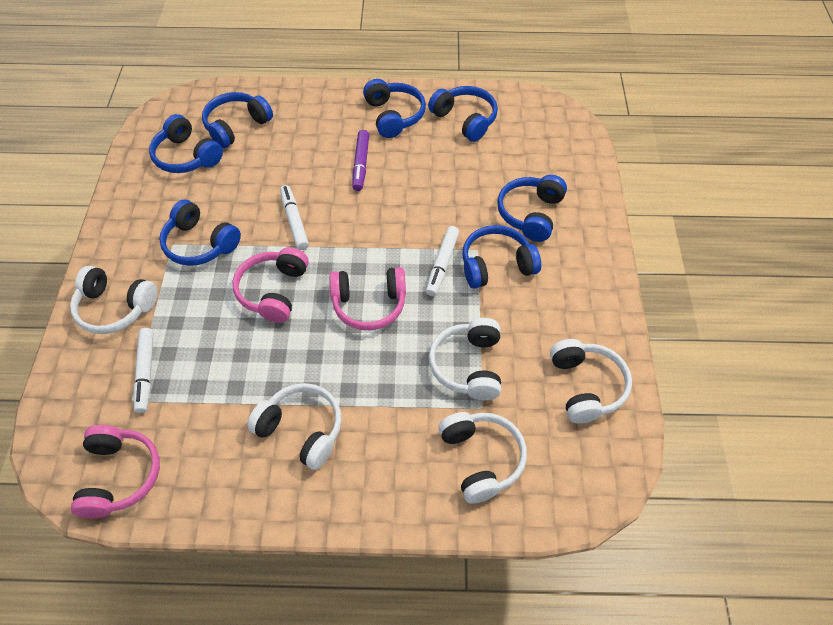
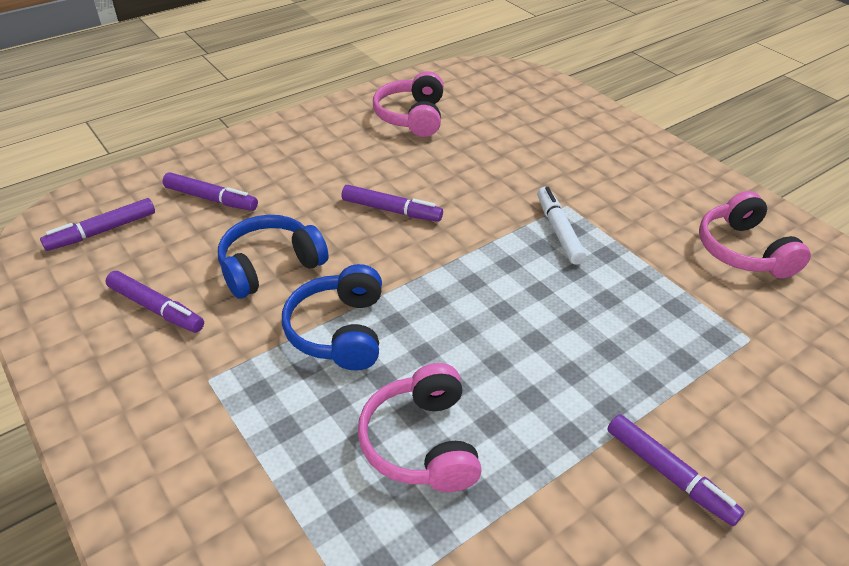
blue headphones: [149,114,223,173] [159,200,241,266] [202,92,273,149] [363,79,426,138] [428,86,498,142] [462,225,541,289] [497,175,567,242] = 7 -> [218,215,329,299] [282,264,382,371] = 2
purple marker: [352,130,369,191] = 1 -> [40,198,155,251] [106,271,204,333] [163,172,258,211] [341,185,443,222] [607,414,745,526] = 5
white headphones: [70,266,158,334] [247,383,342,470] [429,318,501,400] [438,412,527,504] [550,339,632,424] = 5 -> none = 0
white marker: [133,328,153,413] [280,185,309,250] [426,226,459,296] = 3 -> [537,187,587,265] = 1

